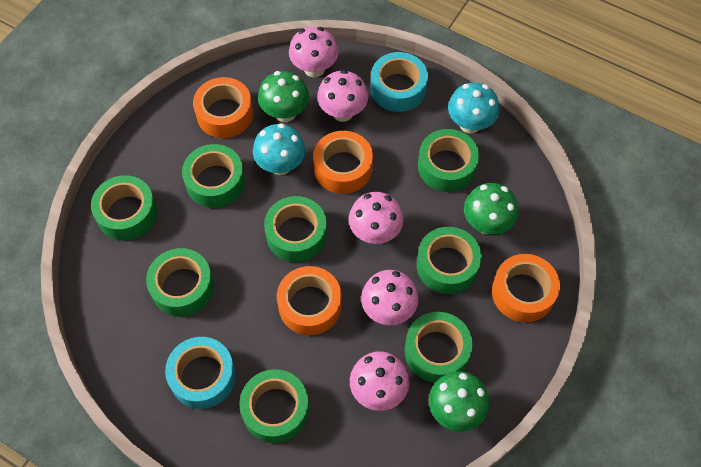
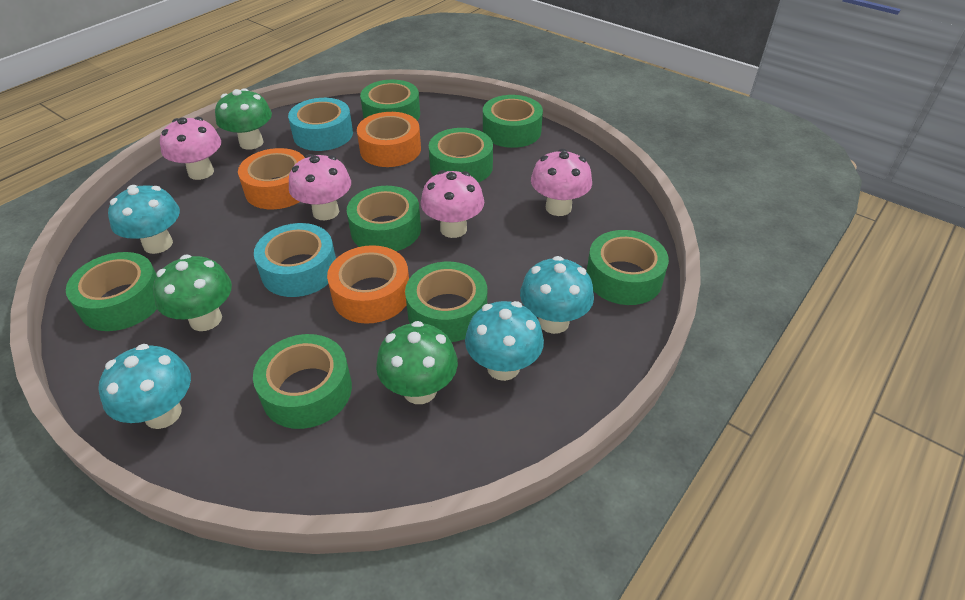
orange tape: [193,77,253,138] [277,266,342,335] [313,131,373,194] [492,254,560,322] = 4 -> [238,148,305,209] [327,245,409,324] [357,112,421,167] = 3
pink mushroom: [289,27,338,78] [317,70,368,122] [349,192,404,244] [350,351,409,411] [361,270,418,325] = 5 -> [160,117,221,180] [289,154,351,220] [421,170,484,238] [531,149,592,216] = 4
turquoise mushroom: [253,123,305,175] [448,82,499,134] = 2 -> [98,344,191,429] [108,185,180,254] [465,301,544,381] [520,256,594,334] = 4

